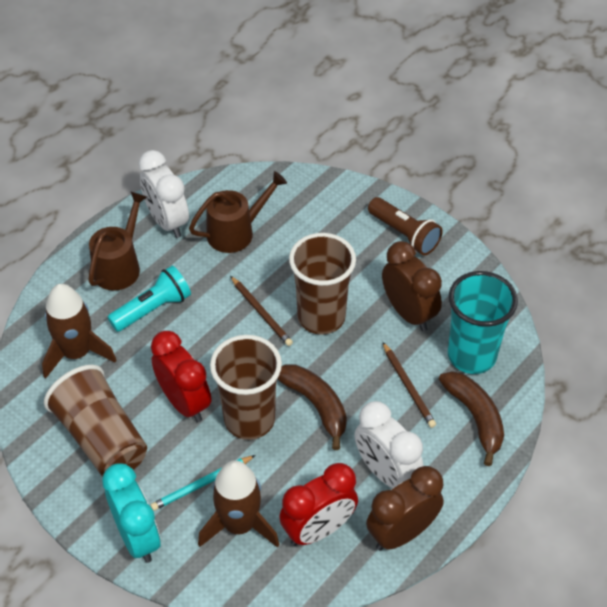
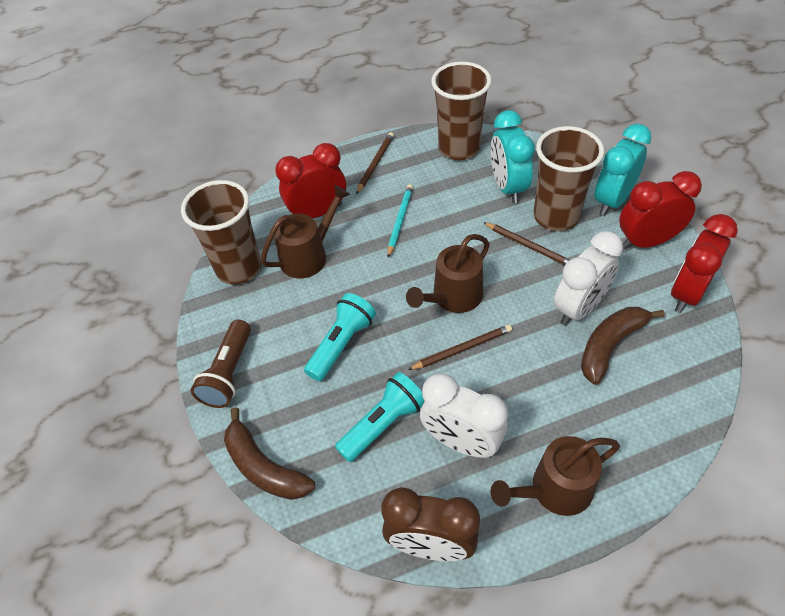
brown clock: [366,466,444,551] [382,241,442,331] = 2 -> [381,487,480,561] = 1
brown pencil: [230,276,293,346] [383,342,436,428] = 2 -> [356,132,394,194] [408,324,512,370] [483,222,570,265] = 3
brown rocket: [42,284,116,379] [198,460,280,548] = 2 -> none = 0
brown watering can: [88,191,147,291] [189,171,287,253] = 2 -> [261,185,350,278] [406,234,490,313] [491,436,620,516] = 3
red clock: [151,331,211,422] [279,463,358,546] = 2 -> [275,143,346,218] [619,171,702,249] [671,214,738,313] = 3
turquoise clock: [102,463,161,563] = 1 -> [491,110,535,203] [594,124,652,216] = 2
turquoise cup: [448,271,518,374] = 1 -> none = 0
turquoise flashlight: [108,266,191,332] = 1 -> [304,293,376,381] [335,372,425,462] = 2

